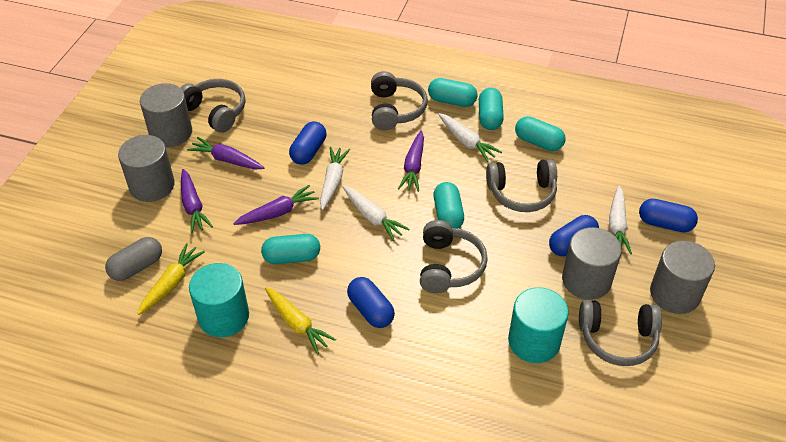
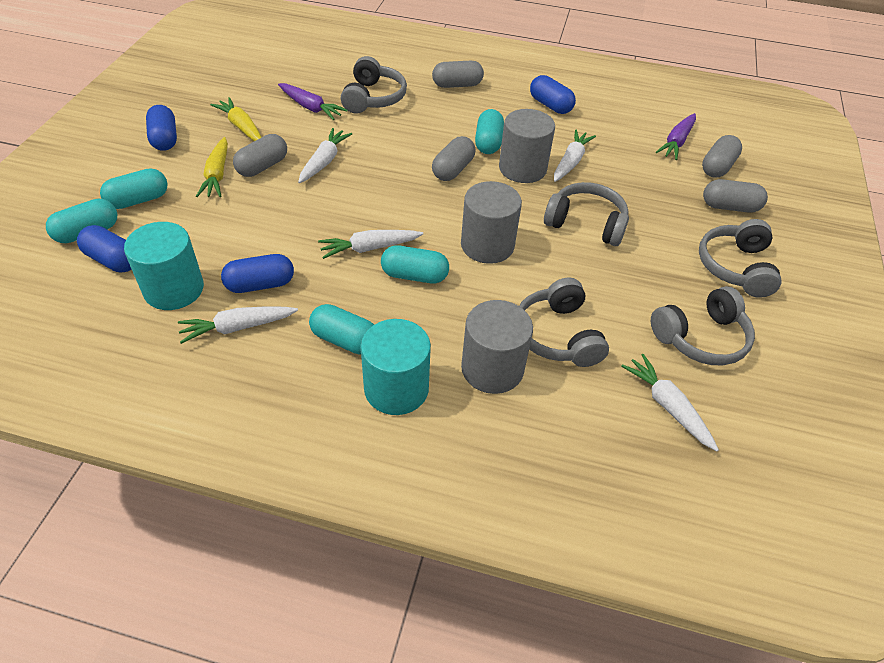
grey capsule: [105,237,162,281] = 1 -> [233,134,287,177] [432,61,484,88] [432,136,475,181] [702,135,742,178] [703,179,768,213] = 5
grey cylinder: [118,135,175,202] [140,83,192,147] [562,227,622,300] [650,241,715,314] = 4 -> [461,181,522,264] [461,300,533,394] [499,109,555,183] = 3
purple carrot: [181,169,213,233] [187,137,264,169] [233,185,319,225] [398,131,424,192] = 4 -> [278,83,348,120] [656,113,696,160] = 2
white carrot: [320,147,350,210] [343,186,409,241] [438,113,502,162] [609,186,632,254] = 4 -> [178,307,298,344] [298,128,352,183] [318,230,423,259] [554,130,596,182] [621,354,719,451] = 5

